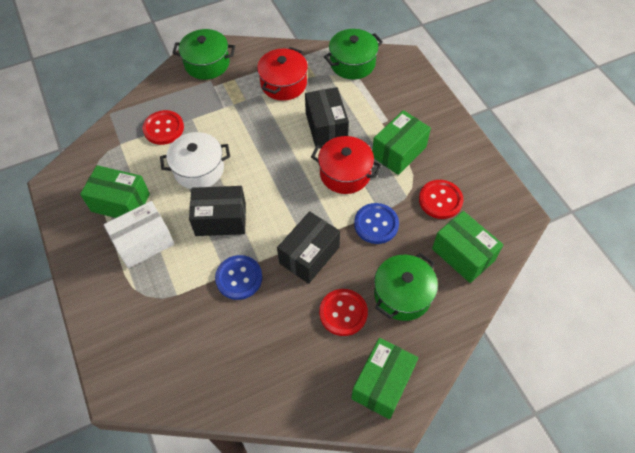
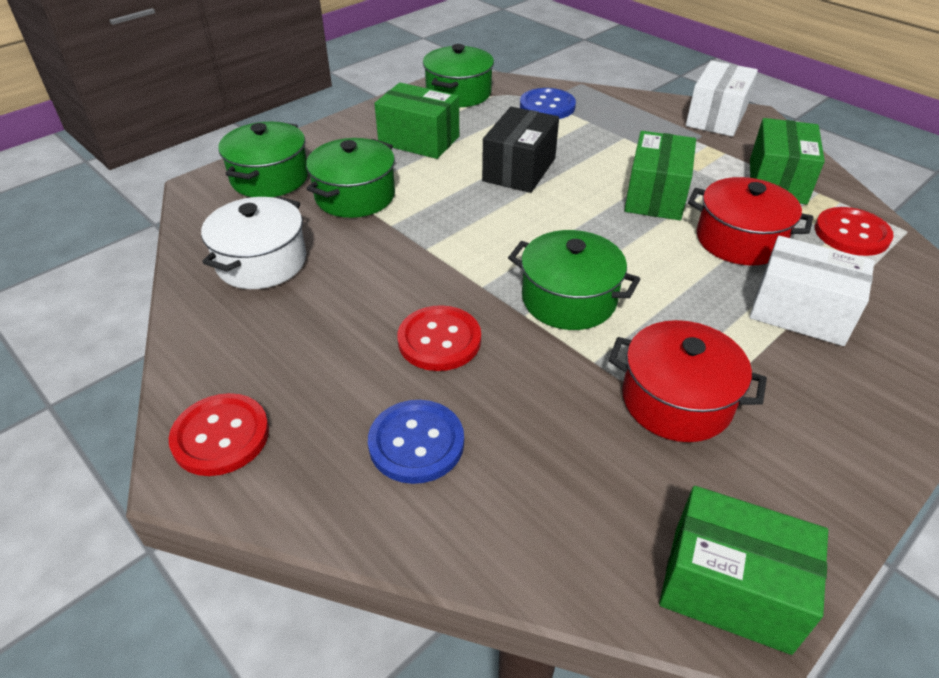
black box: [189,186,246,236] [277,211,340,284] [305,87,349,147] = 3 -> [482,107,559,193] = 1
green pot: [173,29,235,80] [324,29,383,80] [374,253,438,321] = 3 -> [218,122,308,197] [306,138,395,218] [423,44,494,107] [508,230,640,330] = 4
white box: [104,201,174,268] = 1 -> [686,60,758,137] [750,236,875,346] = 2

